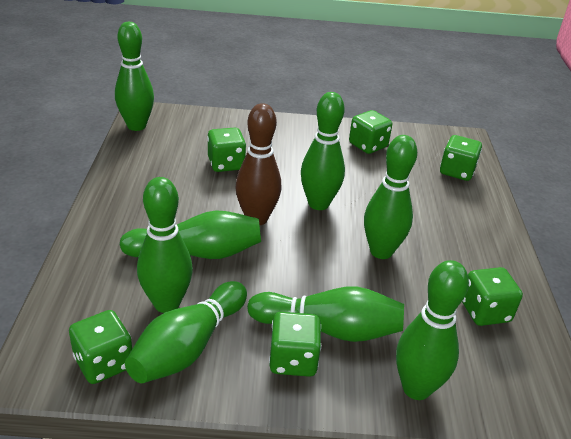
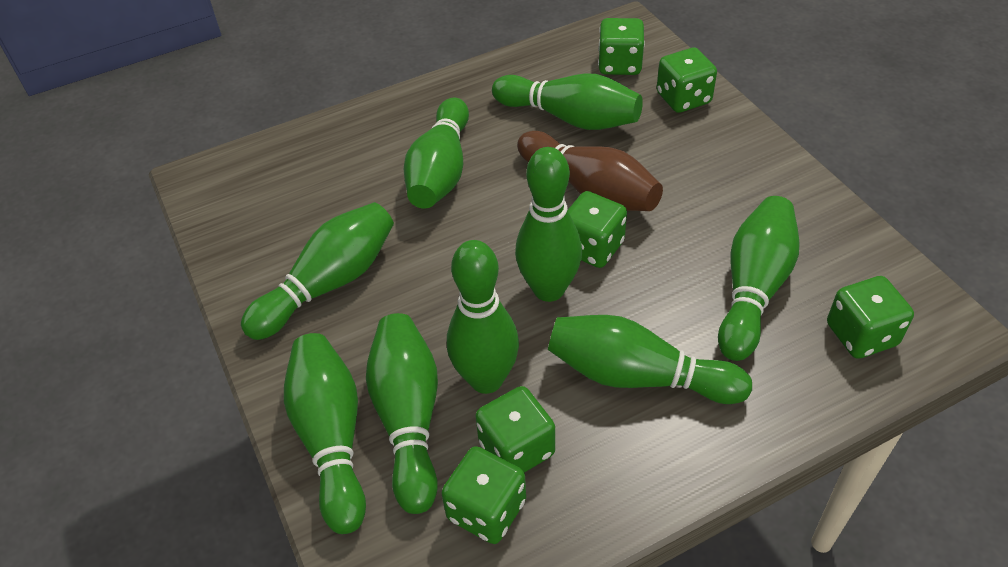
green bowling pin: [115,22,154,131] [120,210,261,259] [125,281,247,383] [137,177,193,313] [247,286,404,342] [301,92,345,210] [364,135,417,259] [396,260,469,400] = 8 -> [241,202,394,340] [284,333,366,534] [366,313,438,514] [404,97,469,209] [447,240,519,394] [492,73,643,130] [515,147,582,302] [548,315,752,404] [718,196,800,361] = 9

